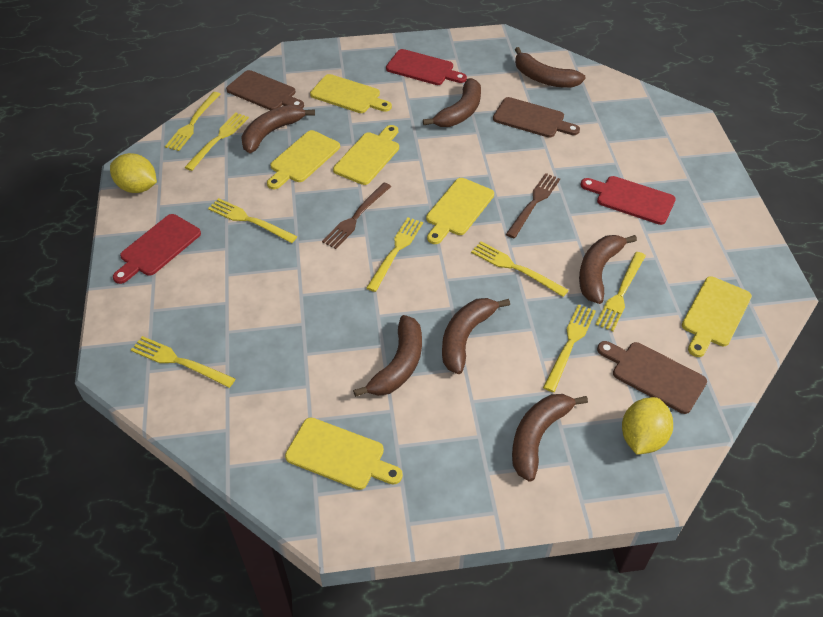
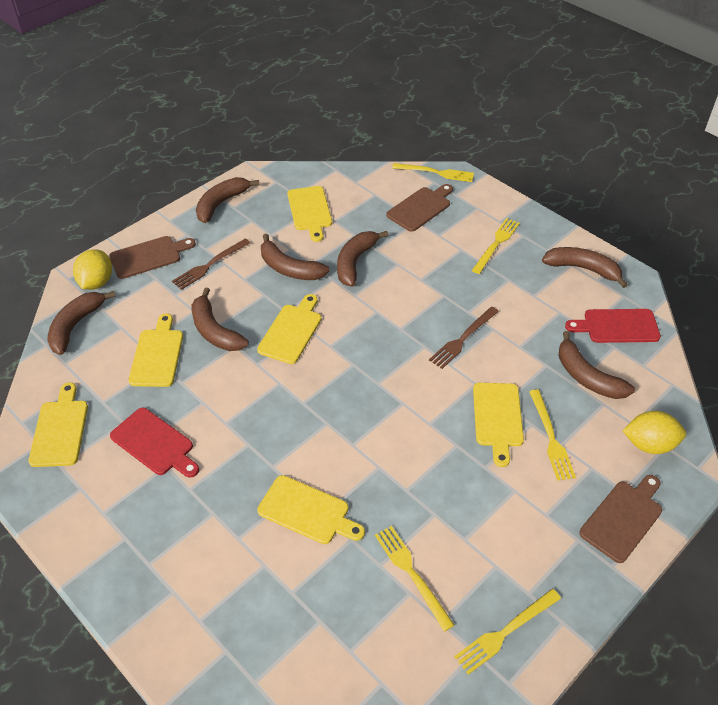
red cutting board: [113,214,201,284] [386,49,467,85] [581,176,676,225] = 3 -> [110,408,199,478] [565,309,661,343] = 2
yellow fork: [131,336,235,388] [165,92,221,151] [184,113,249,171] [208,198,297,243] [366,217,423,292] [471,241,569,297] [543,304,596,392] [595,252,646,331] = 8 -> [375,526,455,632] [392,163,474,182] [454,589,561,675] [472,218,520,274] [529,389,576,481] = 5

